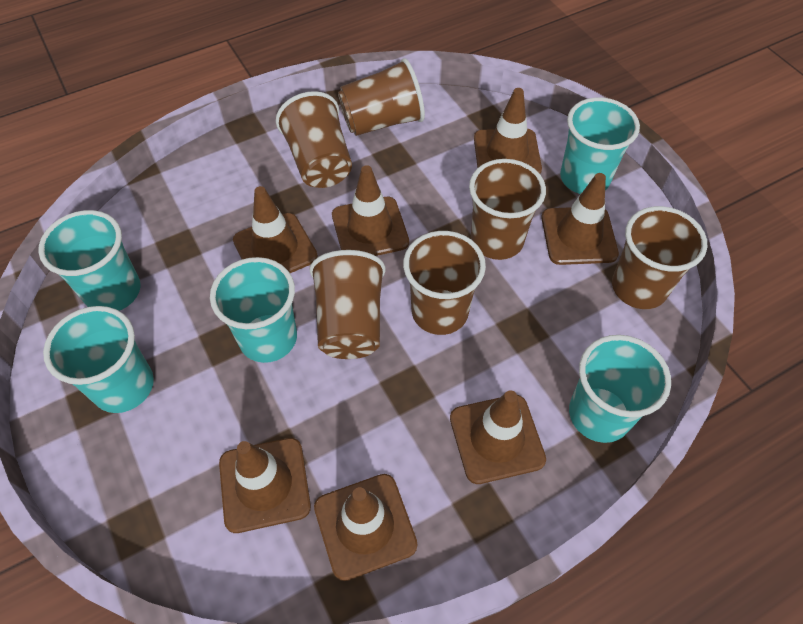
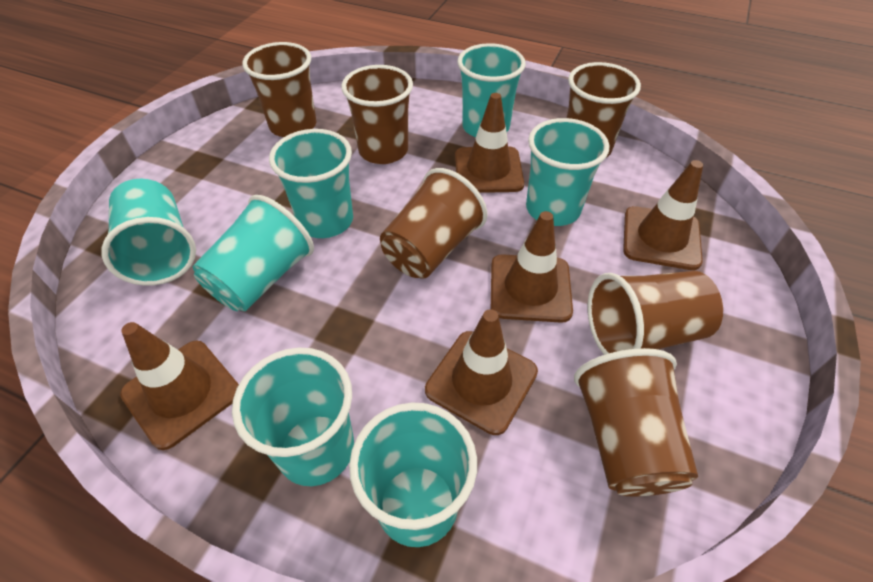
brown traffic cone: [219,438,311,533] [233,186,318,273] [314,474,418,581] [332,165,409,256] [450,390,546,484] [474,88,542,174] [541,173,619,265] = 7 -> [120,322,239,450] [425,309,538,435] [455,93,524,193] [491,211,573,323] [623,160,703,270] = 5
turquoise cup: [38,210,141,311] [43,306,154,413] [210,257,297,363] [560,97,640,194] [569,335,671,443] = 5 -> [101,179,196,286] [193,195,314,311] [232,348,354,486] [269,129,353,238] [349,402,477,547] [458,43,526,138] [526,118,609,226] = 7

